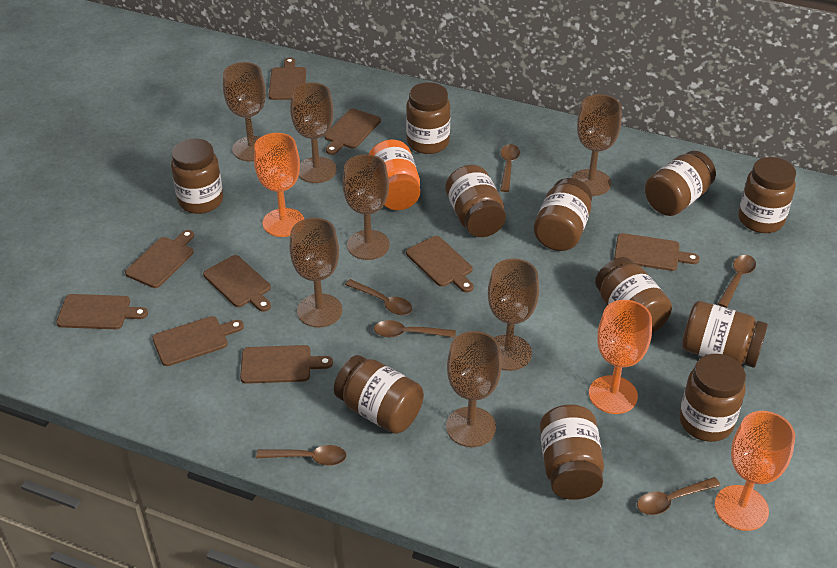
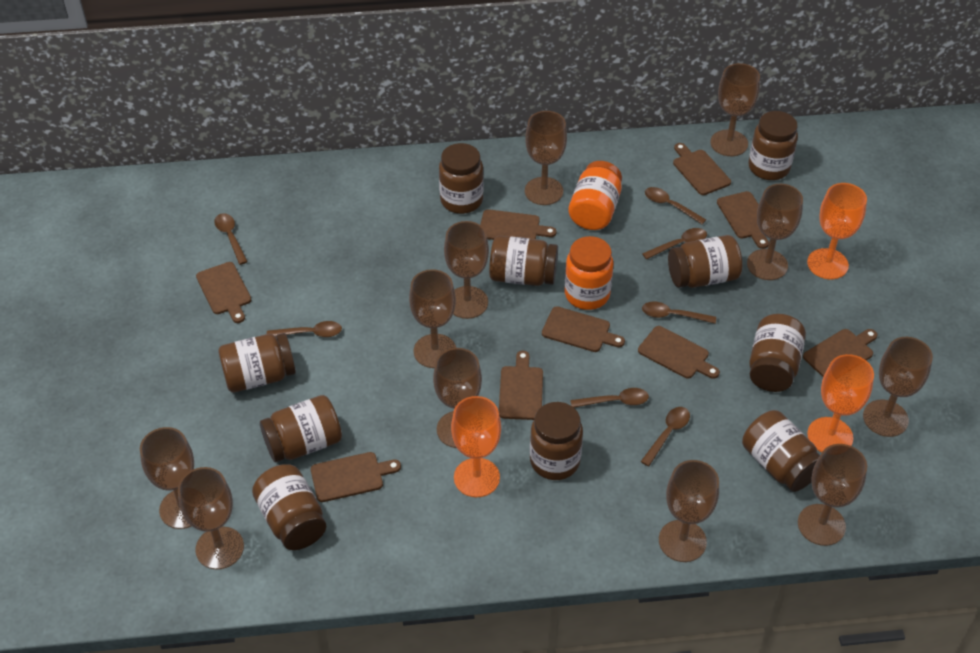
brown goblet: [223,62,266,161] [289,218,342,327] [290,82,337,183] [343,154,390,260] [446,331,502,447] [488,259,539,371] [572,94,622,196] = 7 -> [140,427,194,529] [178,467,244,569] [409,269,456,368] [433,348,482,448] [444,221,489,319] [525,111,567,205] [659,460,719,562] [710,63,760,156] [747,184,803,280] [798,444,867,546] [863,337,933,437] = 11
brown jar: [171,139,223,214] [334,355,424,434] [406,82,451,154] [445,165,506,237] [534,178,592,251] [540,404,604,500] [595,257,672,333] [645,151,716,216] [679,354,746,442] [682,301,768,367] [738,157,796,233] = 11 -> [218,333,296,392] [252,464,326,550] [260,395,342,462] [439,143,484,214] [489,236,558,286] [530,402,583,480] [668,235,743,288] [742,410,820,492] [748,111,798,180] [749,314,806,392] = 10
brown spoon: [256,445,347,466] [345,279,412,315] [374,320,456,338] [500,144,520,192] [637,477,721,515] [718,255,756,308] = 6 -> [214,213,248,265] [267,321,342,337] [570,388,649,408] [641,407,690,466] [642,228,707,259] [642,301,716,324] [645,187,706,224] = 7
orange jar: [369,140,420,210] = 1 -> [565,236,613,310] [568,161,622,230] = 2

